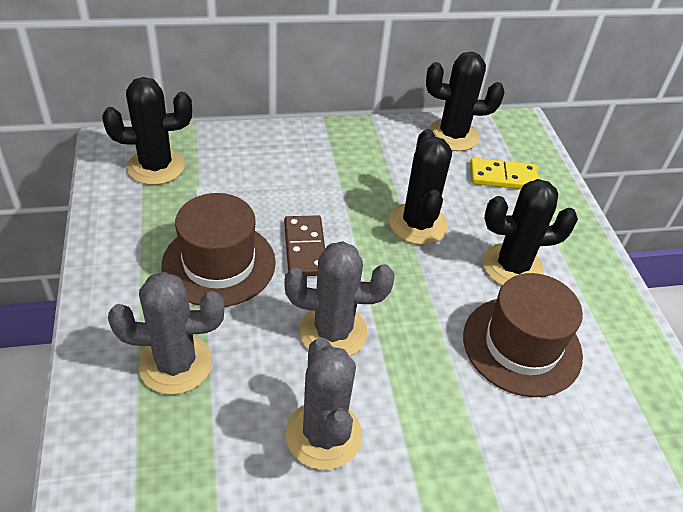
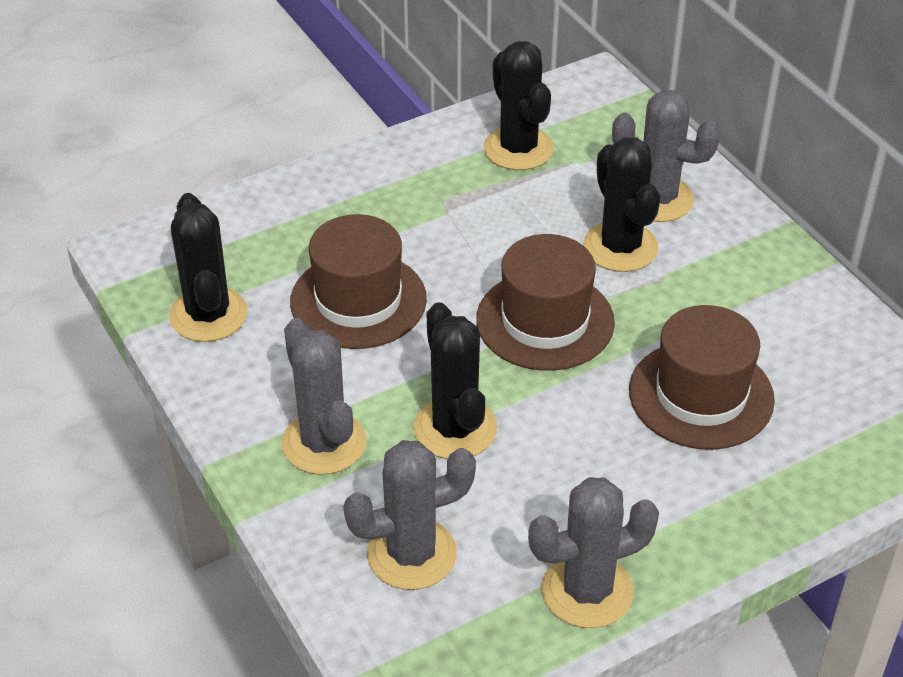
brown domino: [284,215,325,276] = 1 -> none = 0
brown hat: [161,193,276,307] [463,273,583,397] = 2 -> [290,214,427,349] [476,234,615,371] [629,305,775,450] = 3
grey cactus: [108,272,225,395] [284,241,395,357] [286,338,362,470] = 3 -> [282,318,366,475] [343,440,476,590] [528,477,659,628] [612,90,721,222] = 4
yellow domino: [470,158,539,189] = 1 -> none = 0

